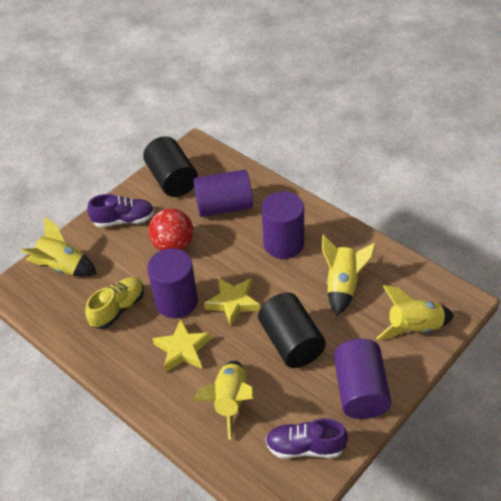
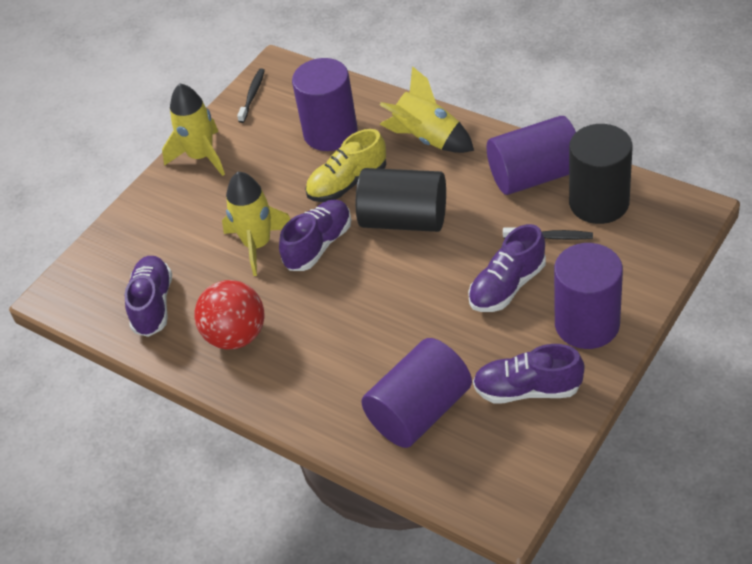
black toothbrush: none = 0 -> [237,68,265,123] [503,228,593,240] = 2
purple shoe: [87,194,155,227] [265,418,348,459] = 2 -> [124,256,172,337] [279,200,351,271] [468,224,546,312] [473,344,585,404] = 4
yellow rocket: [21,217,97,277] [193,361,254,440] [322,235,376,316] [377,285,454,340] = 4 -> [162,83,225,176] [222,172,290,276] [379,66,474,153] = 3
yellow star: [152,319,211,372] [204,278,260,326] = 2 -> none = 0

